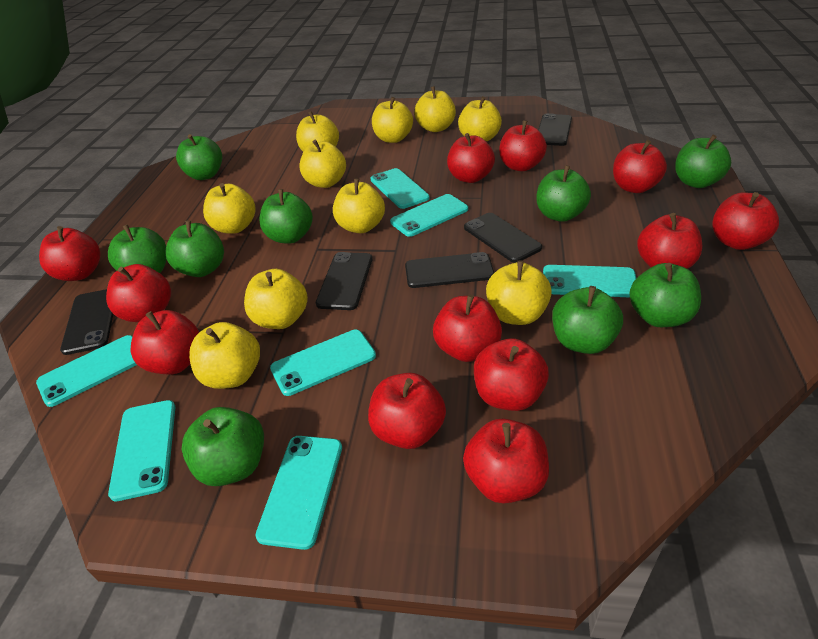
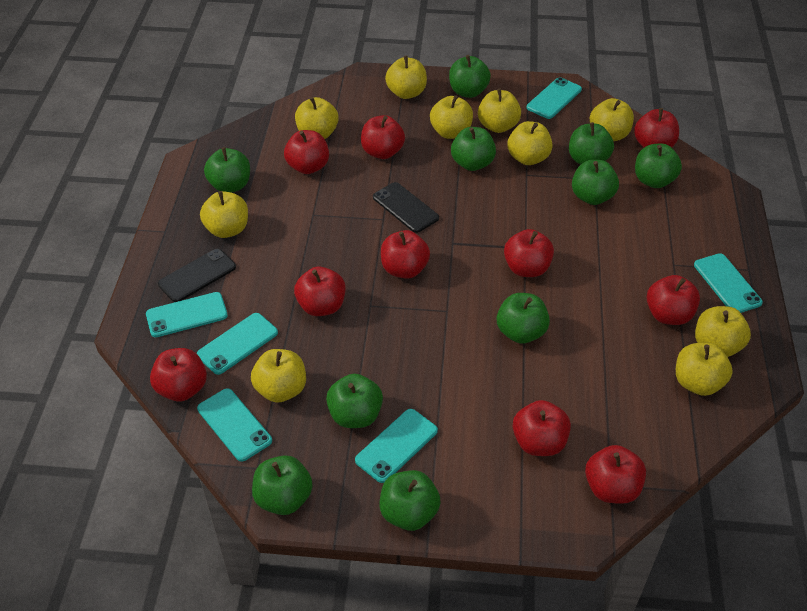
black phone: [60,289,113,355] [316,252,372,310] [405,252,494,288] [464,213,542,263] [538,113,572,146] = 5 -> [158,249,236,302] [373,182,439,233] = 2
green apple: [108,225,167,273] [165,220,224,277] [176,134,222,180] [181,407,264,486] [259,189,313,244] [536,165,591,222] [552,286,623,354] [629,263,701,327] [675,135,731,188] = 9 -> [204,147,250,193] [252,455,313,515] [326,374,383,428] [380,470,441,531] [449,55,491,98] [451,127,496,171] [497,293,550,344] [569,122,614,165] [572,160,619,205] [635,144,682,188] = 10
red apple: [39,226,101,281] [106,264,171,322] [131,310,199,375] [368,373,446,449] [433,294,502,362] [447,133,495,183] [463,419,549,504] [474,338,549,411] [499,120,547,171] [613,140,667,193] [637,213,702,269] [712,192,779,250] = 12 -> [150,348,207,402] [284,130,329,174] [294,267,345,316] [361,115,405,159] [381,230,430,279] [504,229,554,277] [513,400,571,456] [585,445,646,504] [634,108,679,148] [647,275,700,325] = 10
turquoise phone: [36,335,137,407] [108,400,176,501] [256,436,342,550] [270,330,376,396] [370,168,430,209] [390,194,468,237] [543,265,636,298] = 7 -> [146,292,228,337] [197,313,278,375] [197,388,272,462] [355,409,438,483] [527,77,582,119] [694,253,763,313] = 6

